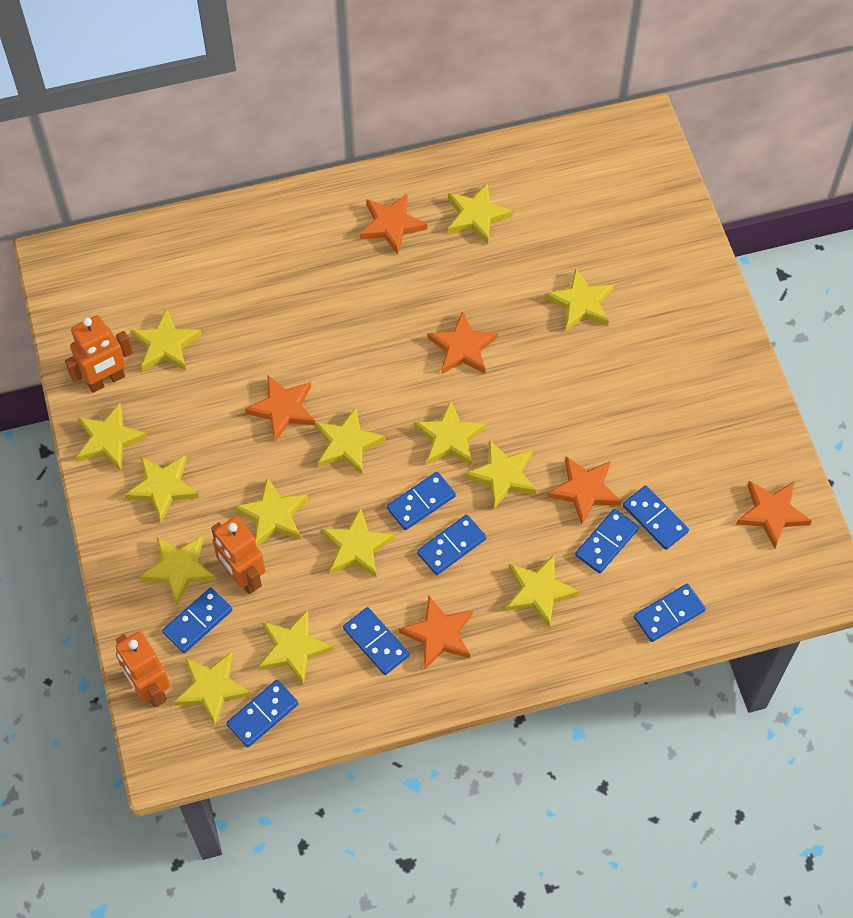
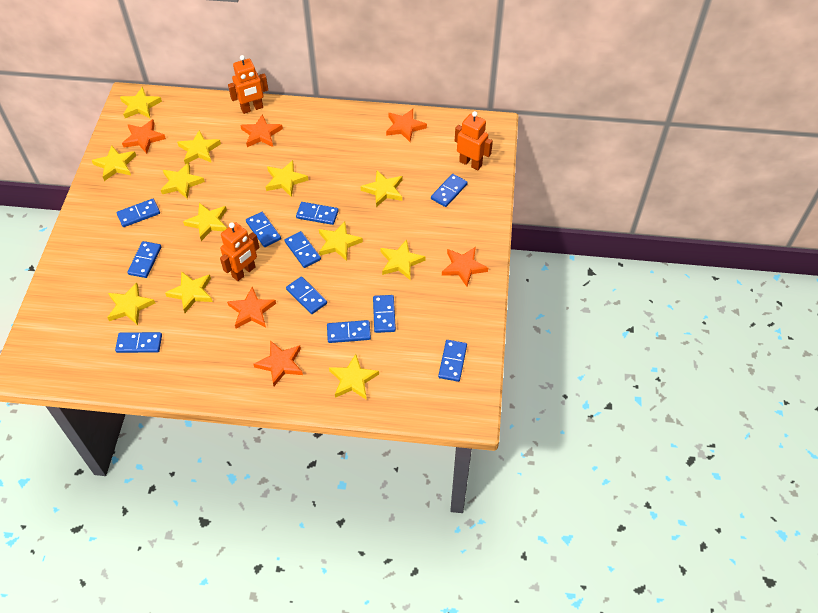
blue domino: [162,587,232,653] [226,680,299,747] [343,607,410,675] [387,472,456,530] [417,515,486,575] [575,509,639,574] [623,486,689,550] [634,584,706,642] = 8 -> [115,332,162,353] [117,199,160,227] [127,241,161,278] [246,212,281,247] [284,231,321,268] [286,276,327,314] [296,202,339,225] [327,320,371,343] [373,295,396,333] [431,174,468,207] [438,340,467,382] = 11
yellow star: [77,403,148,471] [124,455,199,522] [130,309,202,371] [140,536,216,605] [173,652,252,727] [234,477,308,546] [259,610,334,685] [315,407,386,475] [321,507,395,578] [414,400,486,466] [448,183,513,244] [465,440,536,509] [506,555,580,628] [545,268,614,332] = 14 -> [92,145,136,181] [107,282,155,325] [120,87,162,118] [161,163,205,199] [165,271,213,313] [177,130,221,164] [183,203,227,241] [266,160,308,197] [319,222,363,261] [329,354,379,400] [361,170,402,207] [380,240,425,280] = 12

